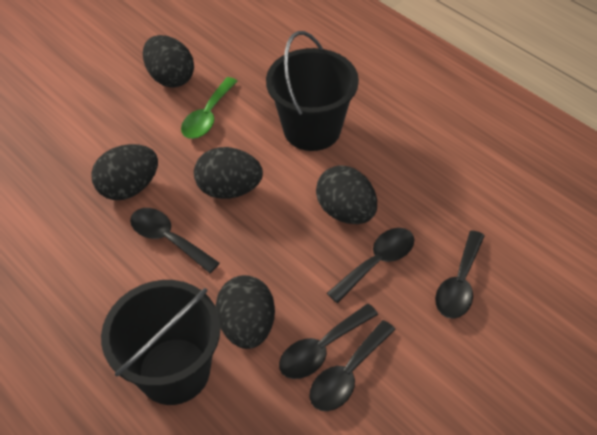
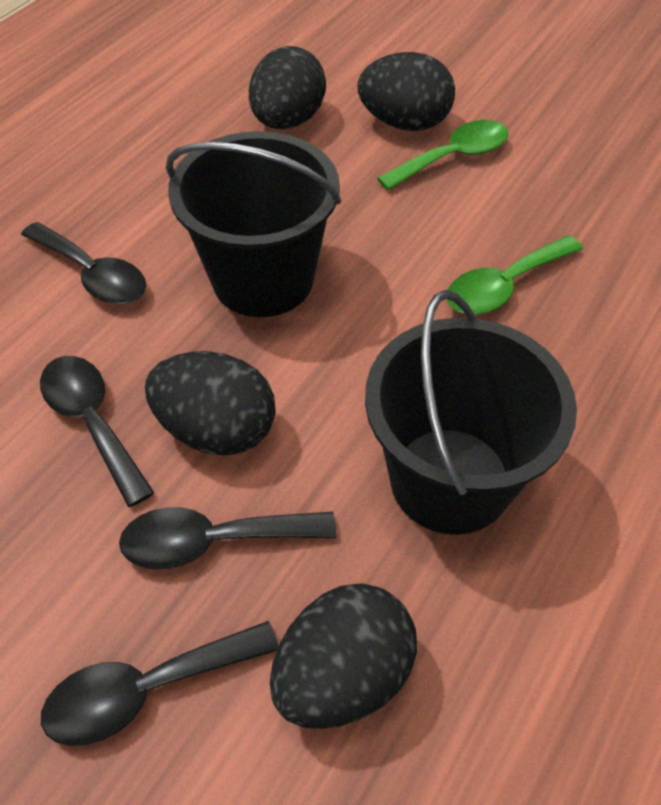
black egg: [91,144,158,200] [143,35,194,88] [194,147,263,199] [215,275,275,349] [316,165,377,224] = 5 -> [145,351,276,455] [249,46,326,129] [270,584,417,729] [357,52,455,131] = 4
black spoon: [130,208,220,273] [279,304,378,379] [309,320,396,411] [327,228,414,303] [435,230,485,319] = 5 -> [21,222,146,304] [40,356,154,507] [41,621,279,746] [119,507,336,569] = 4
green spoon: [181,77,238,139] = 1 -> [377,120,508,190] [447,235,583,314] = 2

